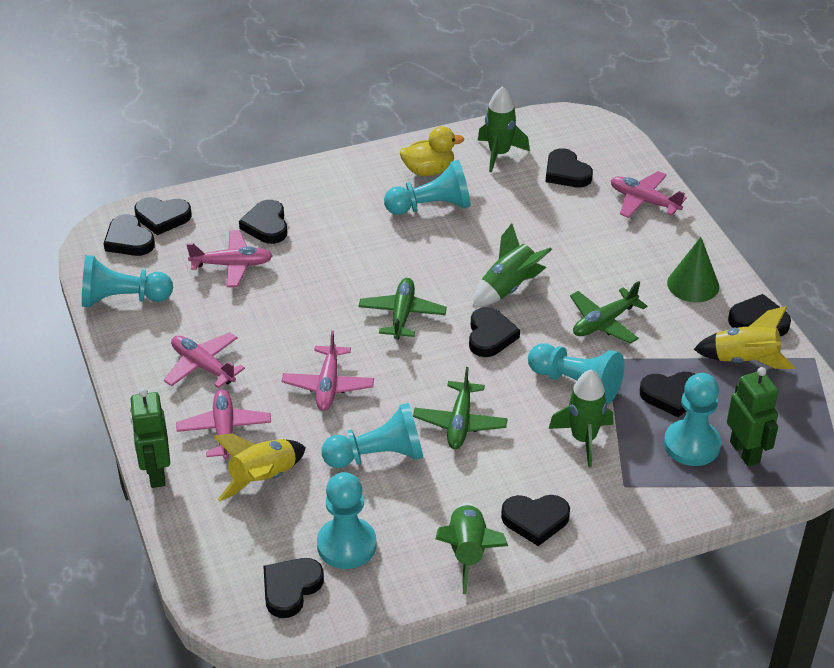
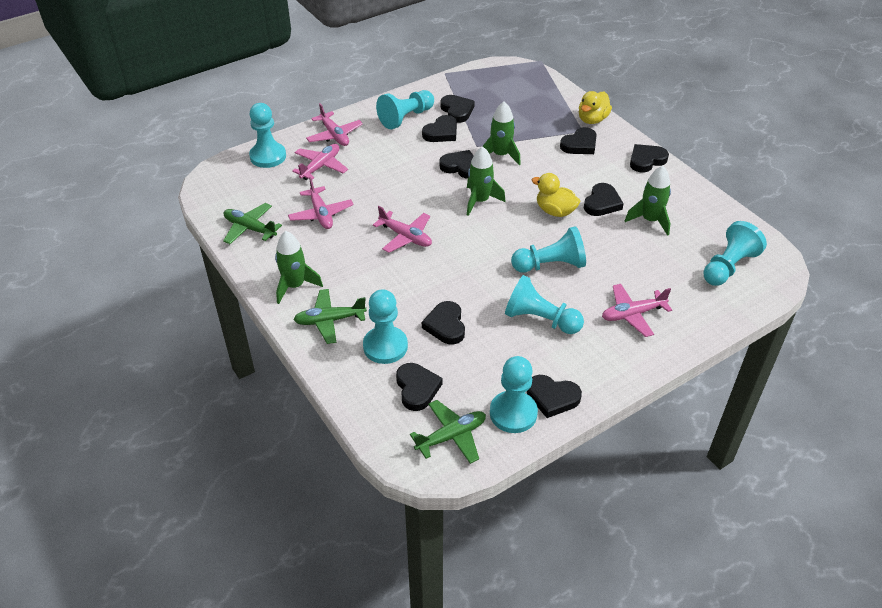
green cone: [667,237,719,303] = 1 -> none = 0
green robot: [130,388,170,488] [727,367,778,467] = 2 -> none = 0
turquoise pawn: [82,255,173,307] [317,472,377,569] [321,403,423,468] [384,160,471,215] [528,343,624,405] [664,373,721,466] = 6 -> [249,103,286,168] [363,289,408,364] [376,90,434,129] [490,356,538,433] [505,275,584,334] [511,226,586,273] [703,221,767,286] = 7
yellow duck: [400,126,464,176] = 1 -> [532,173,580,217] [579,91,612,124] = 2
yellow rocket: [214,433,306,502] [693,306,795,369] = 2 -> none = 0

